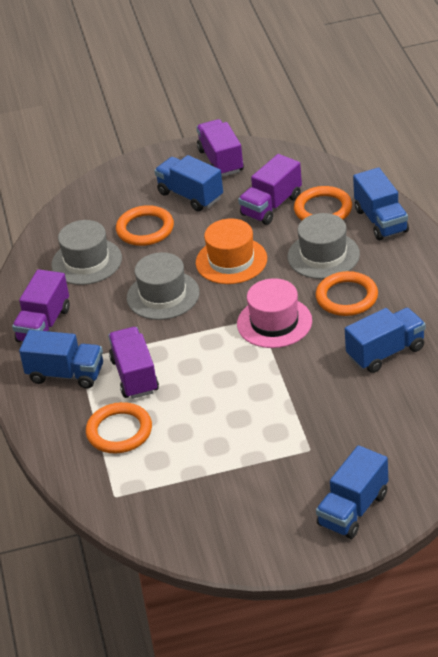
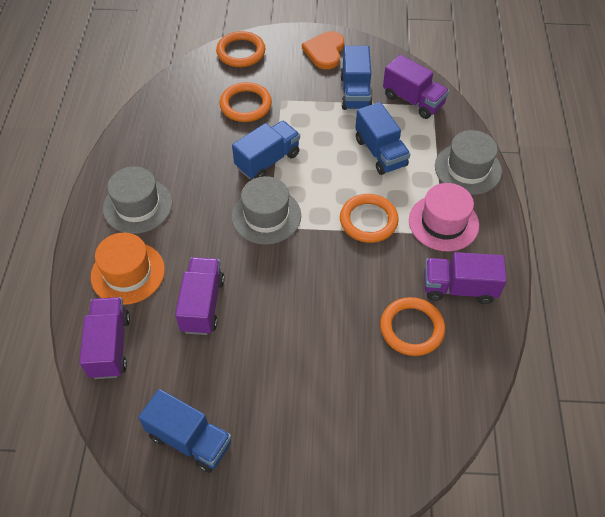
blue truck: [19,330,103,389] [154,155,223,211] [316,445,388,539] [345,308,426,373] [353,167,409,240] = 5 -> [138,389,232,473] [232,121,300,179] [340,46,372,110] [355,102,410,175] = 4
orange heart: none = 0 -> [302,31,344,69] = 1

